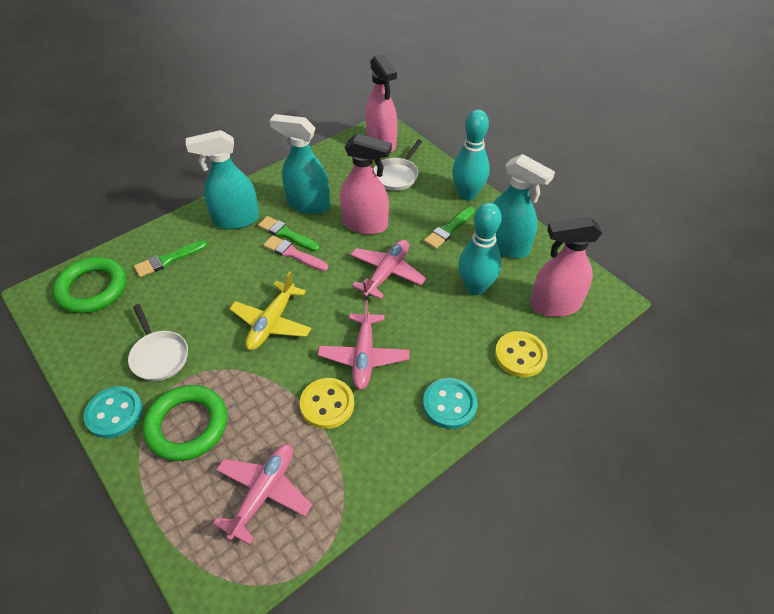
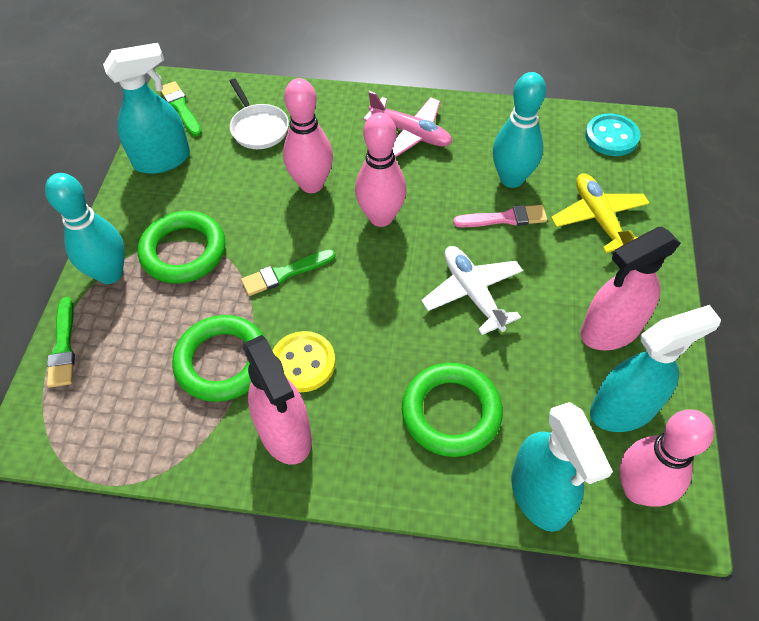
green ring: [53,257,127,313] [143,385,227,461] = 2 -> [138,211,226,284] [172,315,264,402] [402,363,503,457] = 3
pink bowling pin: none = 0 -> [283,78,333,193] [355,113,407,227] [619,409,714,507] = 3
pink plane: [213,444,312,545] [318,300,410,390] [350,240,426,299] = 3 -> [363,91,452,157] = 1
pink spray bottle: [340,133,392,235] [365,54,397,152] [530,216,602,317] = 3 -> [243,335,312,465] [580,227,681,350] = 2
turquoise button: [84,386,143,438] [423,378,478,429] = 2 -> [585,113,640,156] = 1
white pan: [128,304,188,381] [373,140,422,191] = 2 -> [229,79,289,149] = 1
white plane: none = 0 -> [421,246,523,335] = 1
yellow button: [300,378,354,429] [495,331,547,377] = 2 -> [273,331,336,392] = 1

